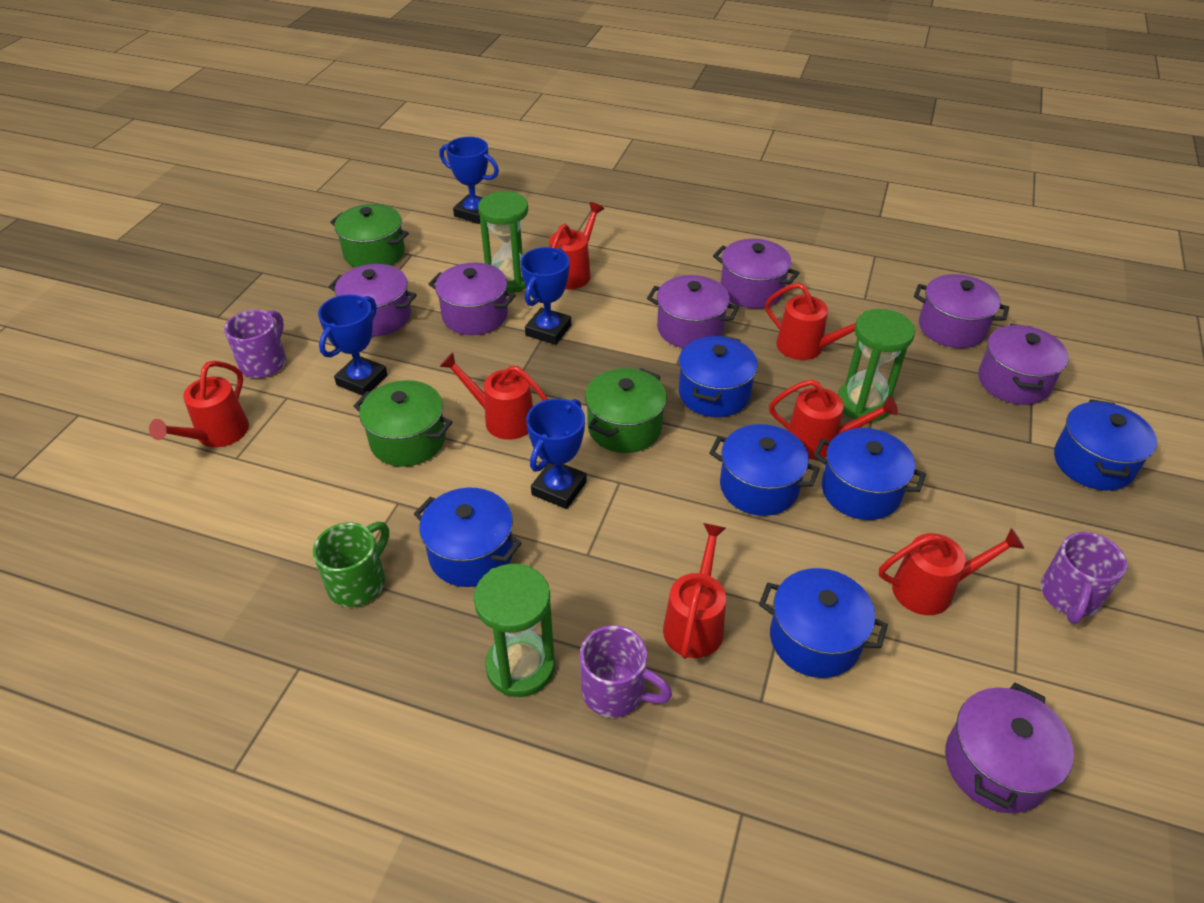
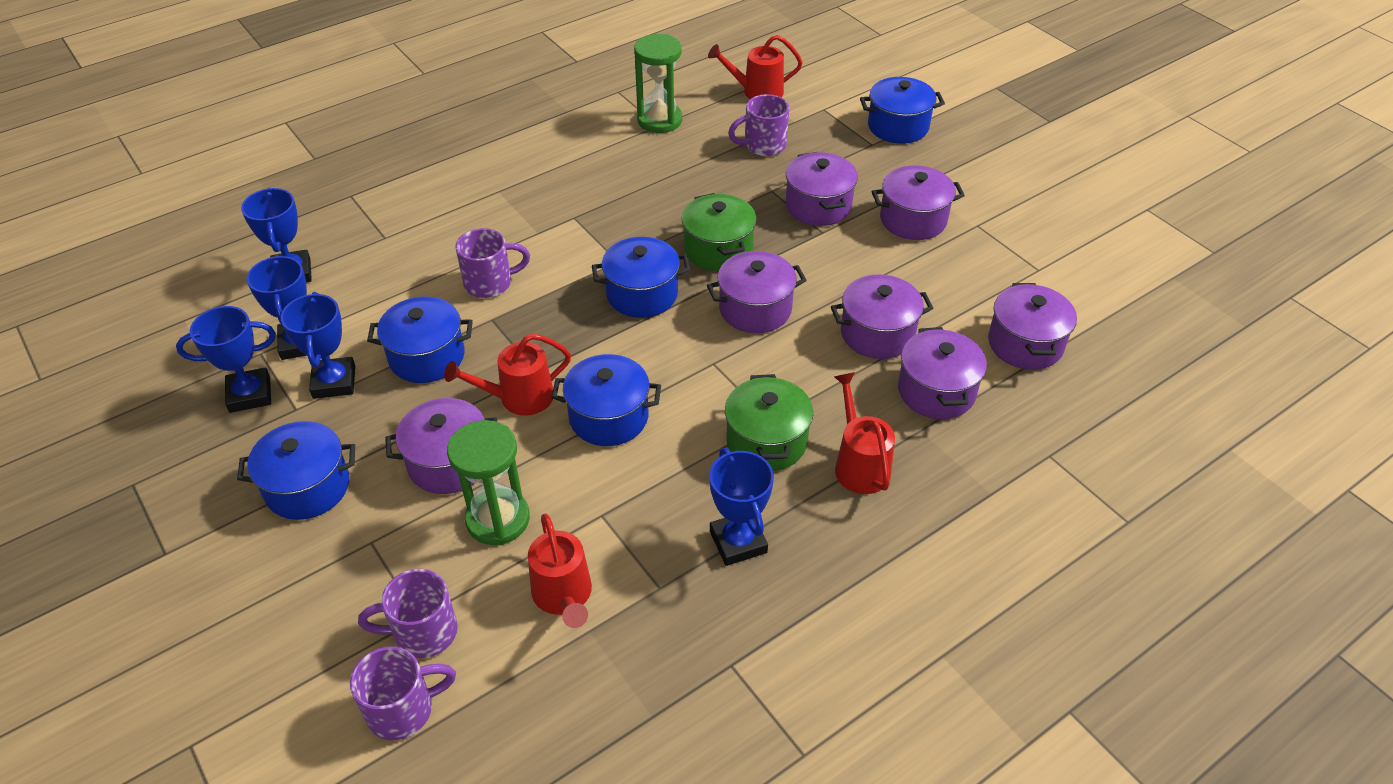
blue pot: [414,487,522,587] [679,335,758,417] [709,424,820,516] [759,568,888,678] [813,428,926,520] [1054,399,1157,491] = 6 -> [237,421,355,520] [367,296,473,383] [552,354,661,446] [592,237,690,318] [860,77,945,144] = 5
blue trophy: [318,294,388,396] [439,137,499,224] [520,247,571,345] [526,398,587,509] = 4 -> [176,306,276,413] [241,188,312,282] [246,255,307,360] [281,292,355,399] [709,448,774,566] = 5
green hourglass: [474,564,555,697] [478,191,528,293] [838,309,915,422] = 3 -> [447,420,530,545] [634,34,682,133] = 2
green mug: [313,522,389,607] = 1 -> none = 0
green pot: [330,204,409,268] [353,380,452,467] [585,368,667,453] = 3 -> [682,193,757,271] [725,374,813,471] = 2
purple mug: [224,310,286,378] [580,625,672,718] [1041,532,1127,624] = 3 -> [350,646,456,740] [358,569,458,658] [456,228,530,298] [728,94,789,156] = 4
red watering can: [149,361,249,447] [440,352,548,440] [549,202,604,289] [663,523,726,659] [765,283,856,360] [769,379,898,459] [879,528,1024,615] = 7 -> [444,333,571,416] [528,513,592,628] [708,35,803,99] [834,372,895,494] = 4

